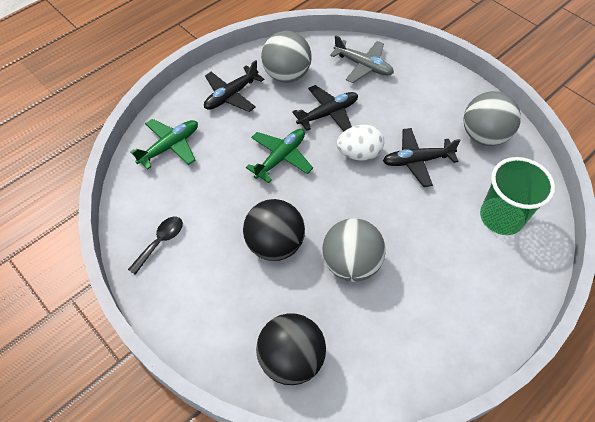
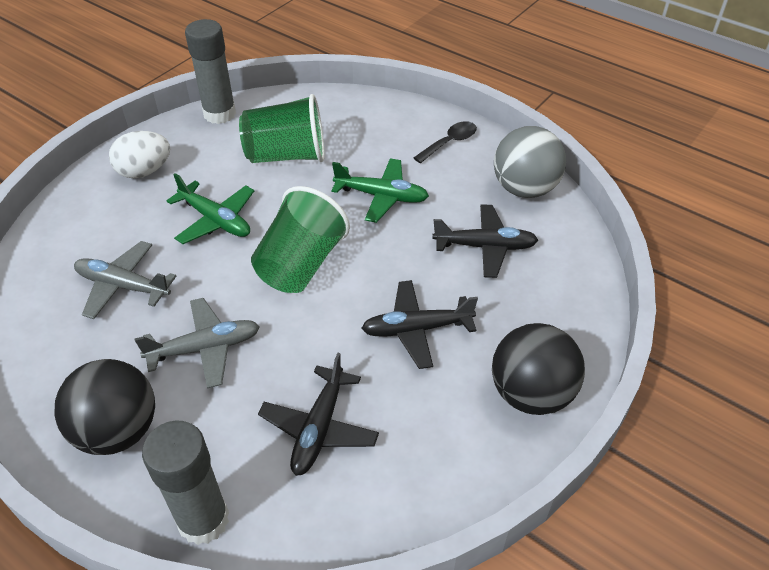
green cup: [480,157,555,235] = 1 -> [239,94,324,163] [251,186,350,293] = 2
grey ball: [261,31,312,83] [322,218,386,282] [463,91,521,146] = 3 -> [494,126,566,198] = 1
grey glue stick: none = 0 -> [142,420,229,545] [185,19,236,124] = 2
grey plane: [330,35,394,83] = 1 -> [74,241,176,319] [135,298,260,389] = 2

